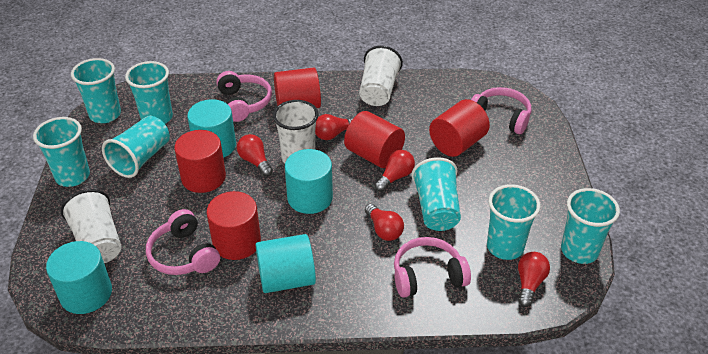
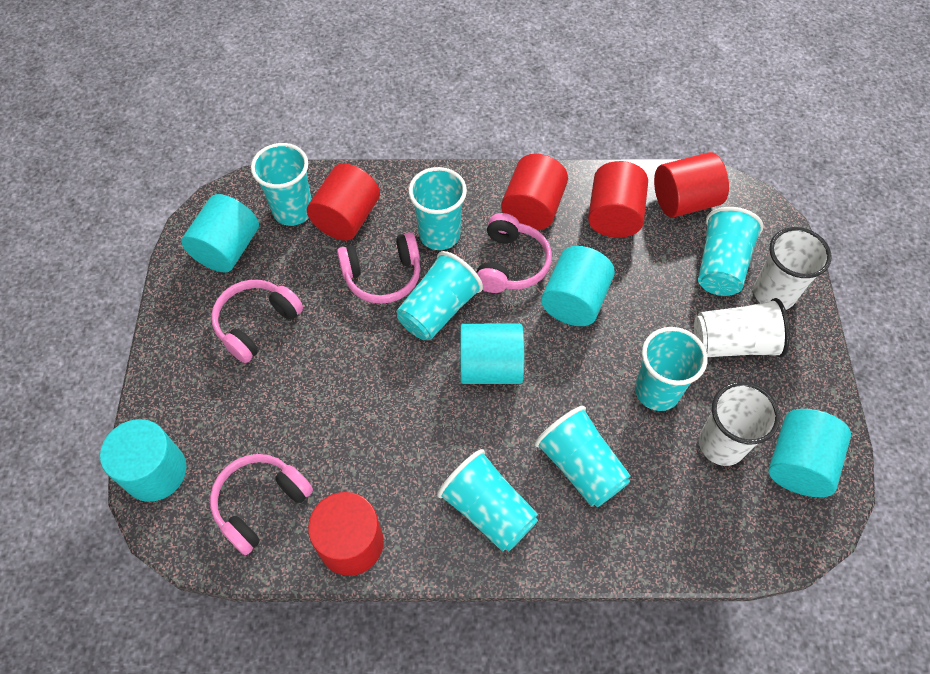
red light bulb: [237,134,273,176] [315,114,354,140] [365,204,404,241] [375,150,415,192] [518,252,550,307] = 5 -> none = 0
turquoise cylinder: [46,241,112,314] [187,99,236,158] [256,234,316,293] [285,149,333,214] = 4 -> [100,419,186,502] [181,194,259,272] [460,324,524,384] [541,246,615,326] [768,409,851,497] = 5

